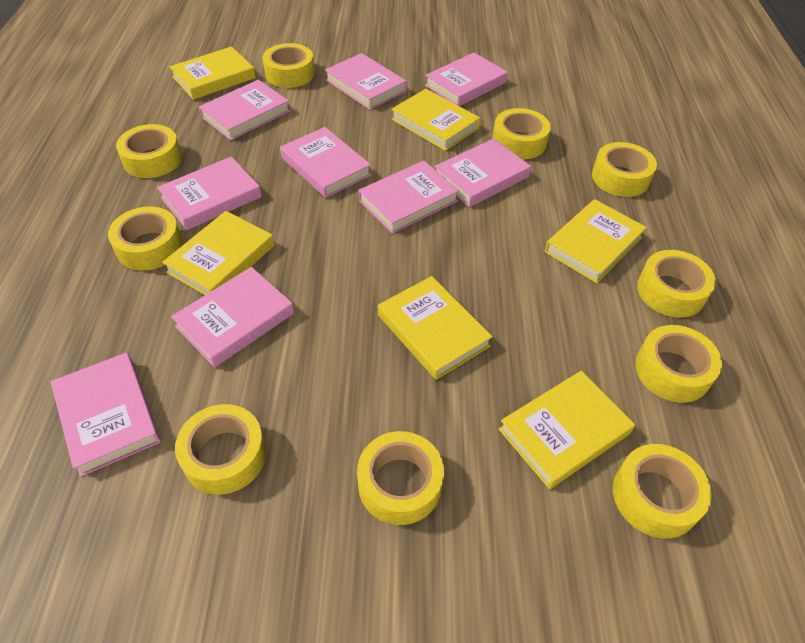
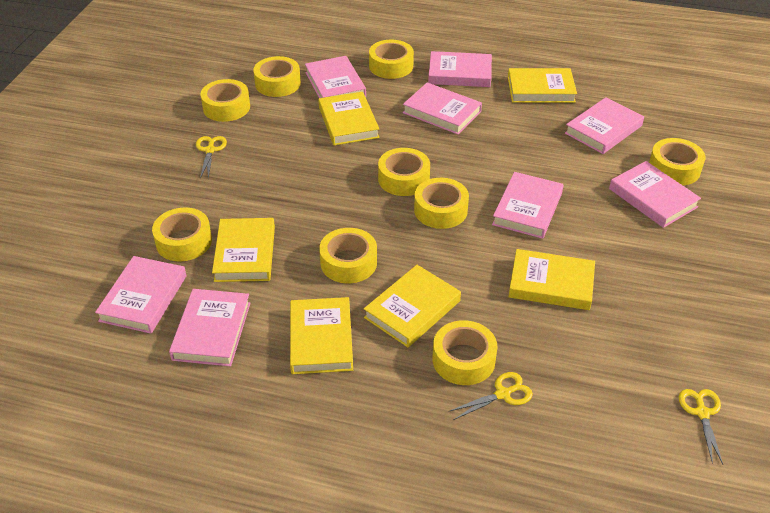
pink book: [51,352,161,477] [157,157,262,230] [171,267,294,367] [199,80,290,140] [280,127,371,198] [325,53,407,110] [358,160,459,234] [425,53,508,106] [434,138,531,207] = 9 -> [95,256,187,334] [169,289,250,366] [305,56,366,98] [403,82,482,135] [428,51,492,87] [492,172,564,239] [565,97,644,154] [609,161,701,228] = 8
yellow scissors: none = 0 -> [196,136,227,179] [448,372,533,420] [679,389,723,465] = 3
yellow tape: [108,207,183,270] [116,124,182,178] [175,404,266,495] [263,43,315,88] [357,431,444,525] [492,108,551,159] [592,142,657,197] [613,444,712,539] [635,325,722,403] [637,250,716,318] = 10 -> [152,208,212,261] [200,79,250,122] [253,56,301,97] [319,228,377,283] [369,40,414,79] [378,148,430,196] [414,178,469,229] [432,320,498,385] [649,138,705,185] = 9

